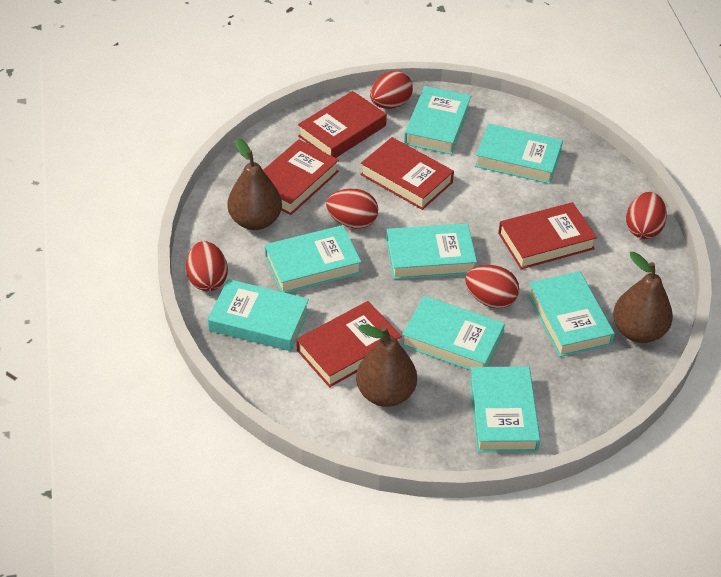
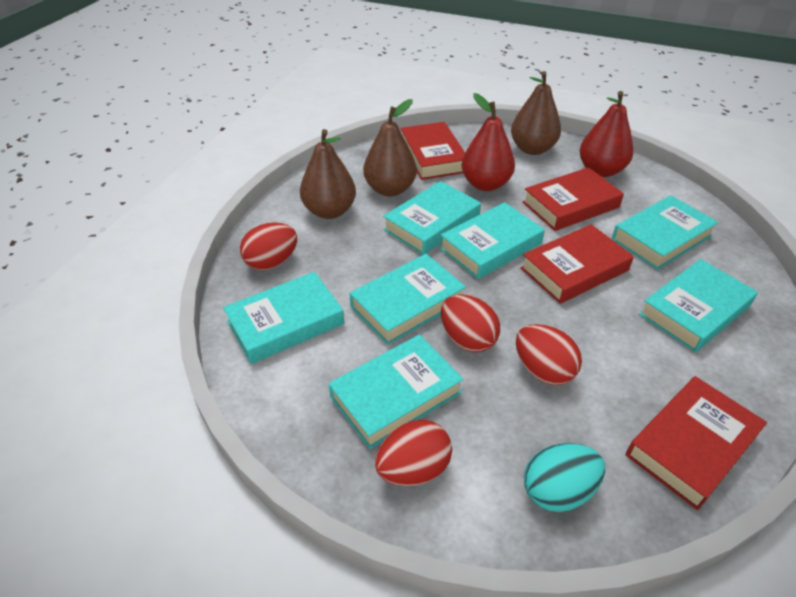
red book: [263,139,339,215] [296,301,402,387] [298,91,387,158] [360,137,454,210] [498,202,597,269] = 5 -> [400,122,465,180] [520,224,634,304] [523,167,624,231] [626,376,767,510] = 4
red egg: [186,241,228,291] [326,189,378,229] [370,71,413,109] [465,265,519,308] [626,192,667,239] = 5 -> [240,222,297,270] [375,420,452,486] [441,294,500,352] [516,324,582,385] = 4
red pear: none = 0 -> [462,93,515,191] [580,91,634,177] = 2
turquoise book: [208,279,309,351] [265,225,361,293] [386,223,477,280] [401,296,505,370] [404,86,471,155] [470,366,540,452] [475,123,563,184] [527,271,615,357] = 8 -> [223,272,345,364] [329,334,463,449] [349,254,466,345] [383,181,481,255] [440,202,545,279] [612,195,718,270] [639,259,758,352] = 7
turquoise egg: none = 0 -> [524,443,605,512] = 1

